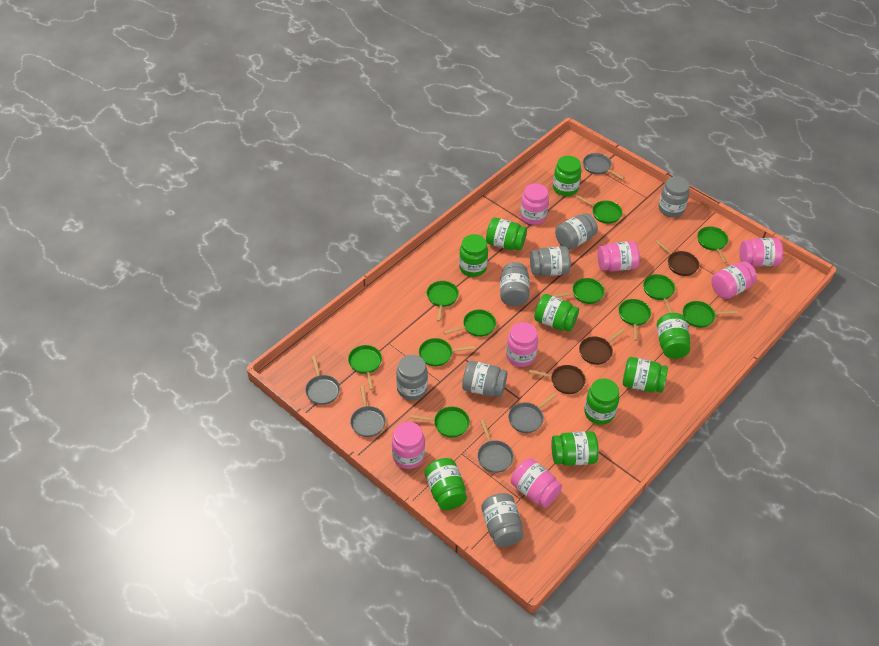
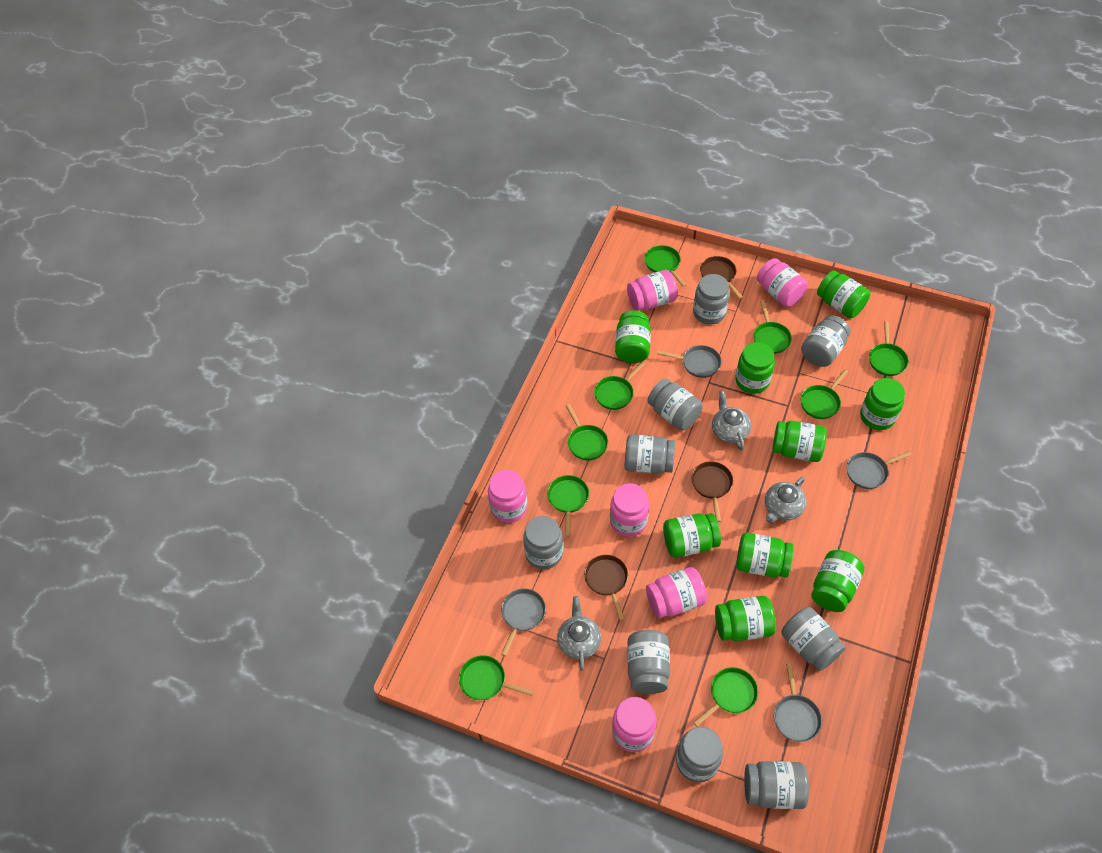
green pan: [348,345,382,390] [410,407,470,438] [419,338,475,366] [427,281,459,322] [444,310,496,337] [553,278,605,304] [576,195,622,224] [619,299,651,341] [643,274,675,313] [682,301,738,328] [697,226,728,263] = 11 -> [459,655,534,700] [547,475,589,537] [566,404,608,460] [594,362,645,410] [644,245,686,287] [693,667,758,727] [753,301,792,354] [801,369,848,419] [869,321,909,376] = 9
grey jar: [396,355,428,400] [462,361,508,397] [481,493,524,547] [500,262,530,306] [530,246,571,276] [555,213,598,250] [659,176,690,217] = 7 -> [523,516,563,569] [624,435,675,474] [627,630,670,694] [648,379,703,430] [676,727,723,782] [693,274,730,324] [744,761,809,809] [781,607,846,671] [801,315,851,367] = 9
grey pan: [305,356,340,405] [350,385,386,437] [477,420,514,473] [508,392,557,433] [583,153,625,180] = 5 -> [501,588,546,656] [657,345,721,378] [774,663,822,742] [846,451,912,489] = 4
grey teapot: none = 0 -> [557,596,601,671] [712,390,751,451] [765,477,806,523] = 3
pink jar: [392,422,425,469] [506,322,538,367] [511,458,562,508] [520,183,549,225] [597,241,640,272] [711,261,757,299] [739,238,783,266] = 7 -> [488,470,527,523] [610,483,649,537] [612,697,657,752] [627,270,678,311] [646,567,707,618] [757,258,808,307] = 6

